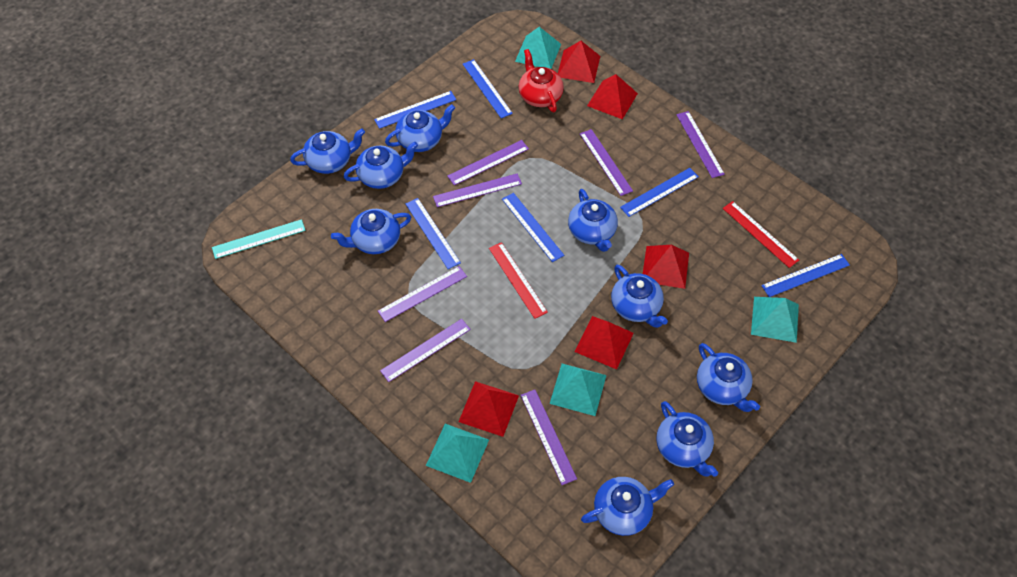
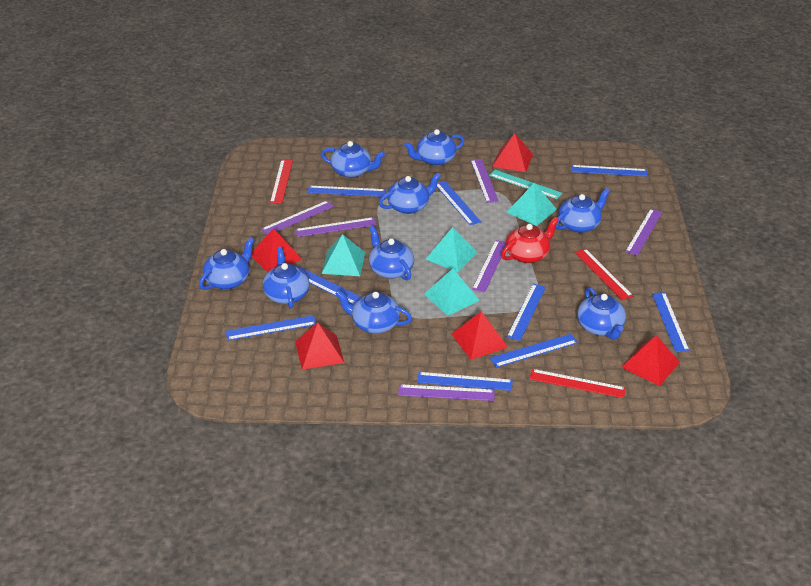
blue ruler: [374,91,456,129] [405,198,461,269] [463,59,513,118] [502,193,564,262] [620,168,699,217] [761,254,850,297] = 6 -> [225,315,316,341] [295,265,361,305] [307,186,386,197] [417,372,513,391] [437,181,481,225] [490,334,578,368] [507,284,546,341] [571,165,648,176] [652,292,690,352] = 9
purple ruler: [378,266,467,322] [380,319,471,382] [433,173,522,207] [447,140,529,185] [521,390,577,485] [580,129,633,196] [676,111,725,178] = 7 -> [261,200,334,235] [295,217,377,237] [398,384,495,401] [471,159,499,203] [472,240,506,293] [625,209,662,256] = 6
red ruler: [489,242,548,319] [723,201,799,268] = 2 -> [270,160,293,204] [529,369,626,398] [575,248,633,300] = 3

